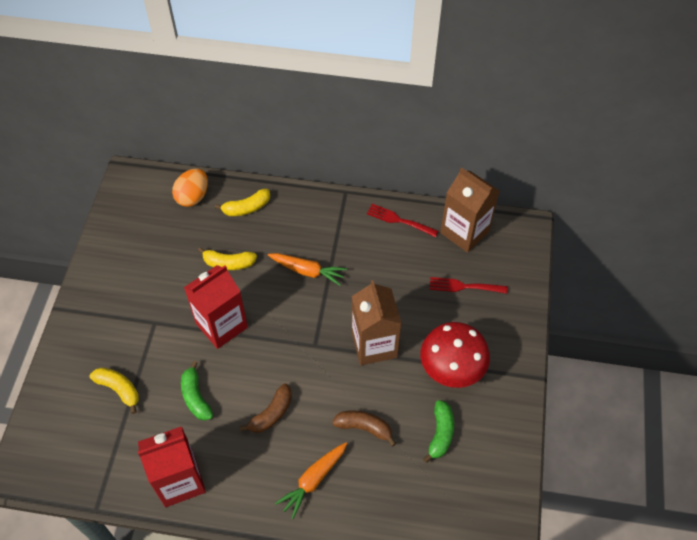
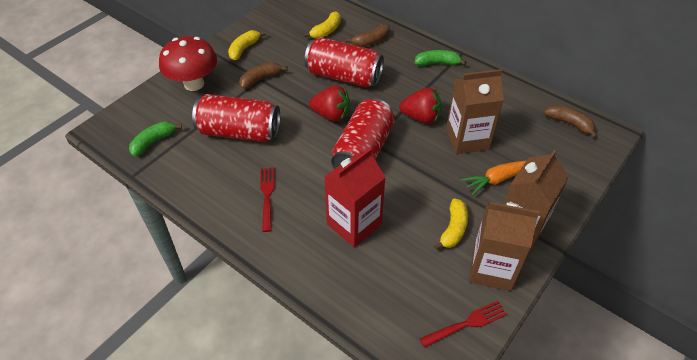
brown banana: [240,383,292,433] [332,410,396,446] = 2 -> [239,62,288,89] [346,24,390,47] [544,105,597,138] = 3
brown carton: [352,280,402,365] [440,167,499,253] = 2 -> [446,69,504,154] [469,201,539,291] [504,150,569,251] = 3
orange carrot: [268,253,347,286] [275,442,347,519] = 2 -> [461,161,526,195] = 1
orange egg: [172,168,208,207] = 1 -> none = 0
red can: none = 0 -> [192,94,280,142] [304,37,384,87] [331,98,395,169] = 3
red carton: [138,426,206,507] [184,265,248,349] = 2 -> [325,148,386,247] = 1
red strawberry: none = 0 -> [309,85,350,121] [399,87,442,124] = 2

